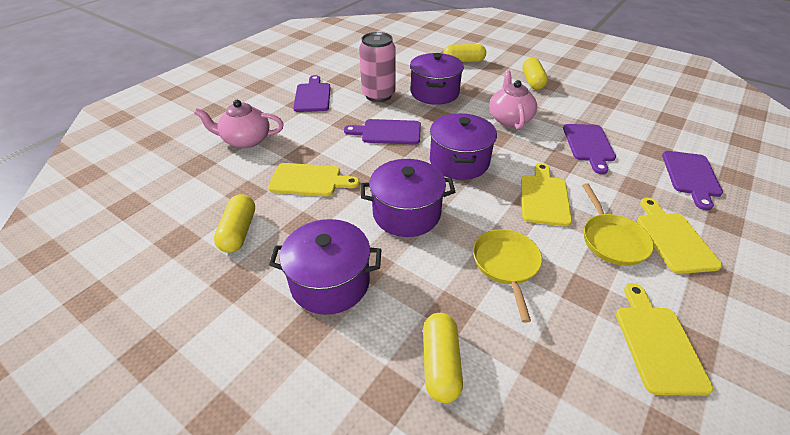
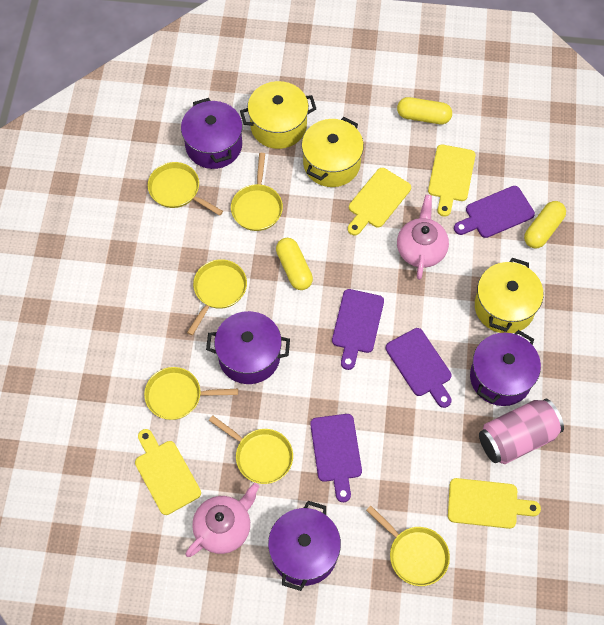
yellow capsule: [214,194,255,253] [423,313,463,403] [443,44,486,62] [522,57,548,90] = 4 -> [276,238,313,290] [397,97,452,124] [524,201,566,248] = 3
yellow pan: [473,229,542,323] [582,183,654,266] = 2 -> [144,367,238,420] [148,162,223,216] [187,259,247,335] [209,415,293,484] [231,153,283,231] [366,506,450,586] = 6
yellow pot: none = 0 -> [240,81,316,149] [302,117,364,187] [475,258,544,333] = 3

